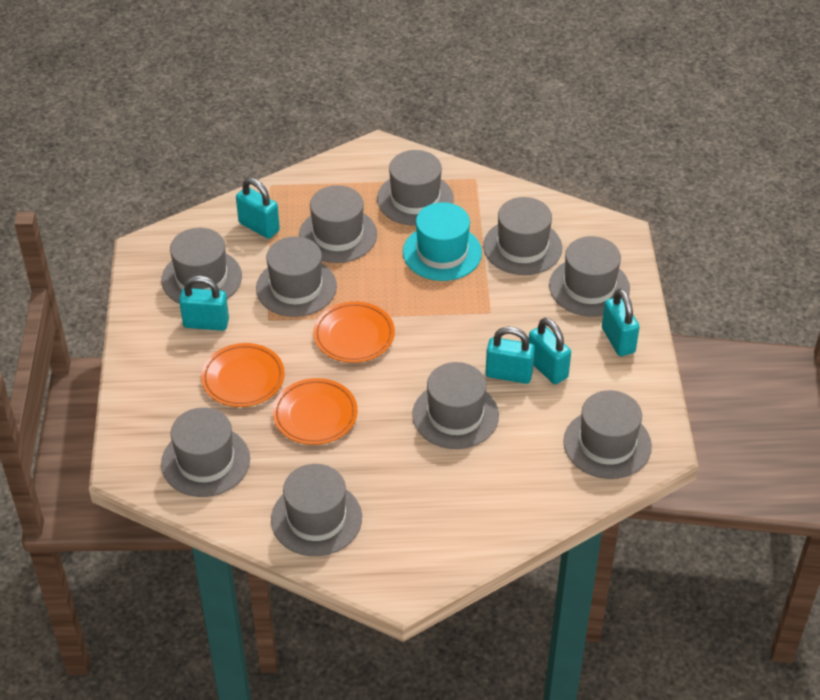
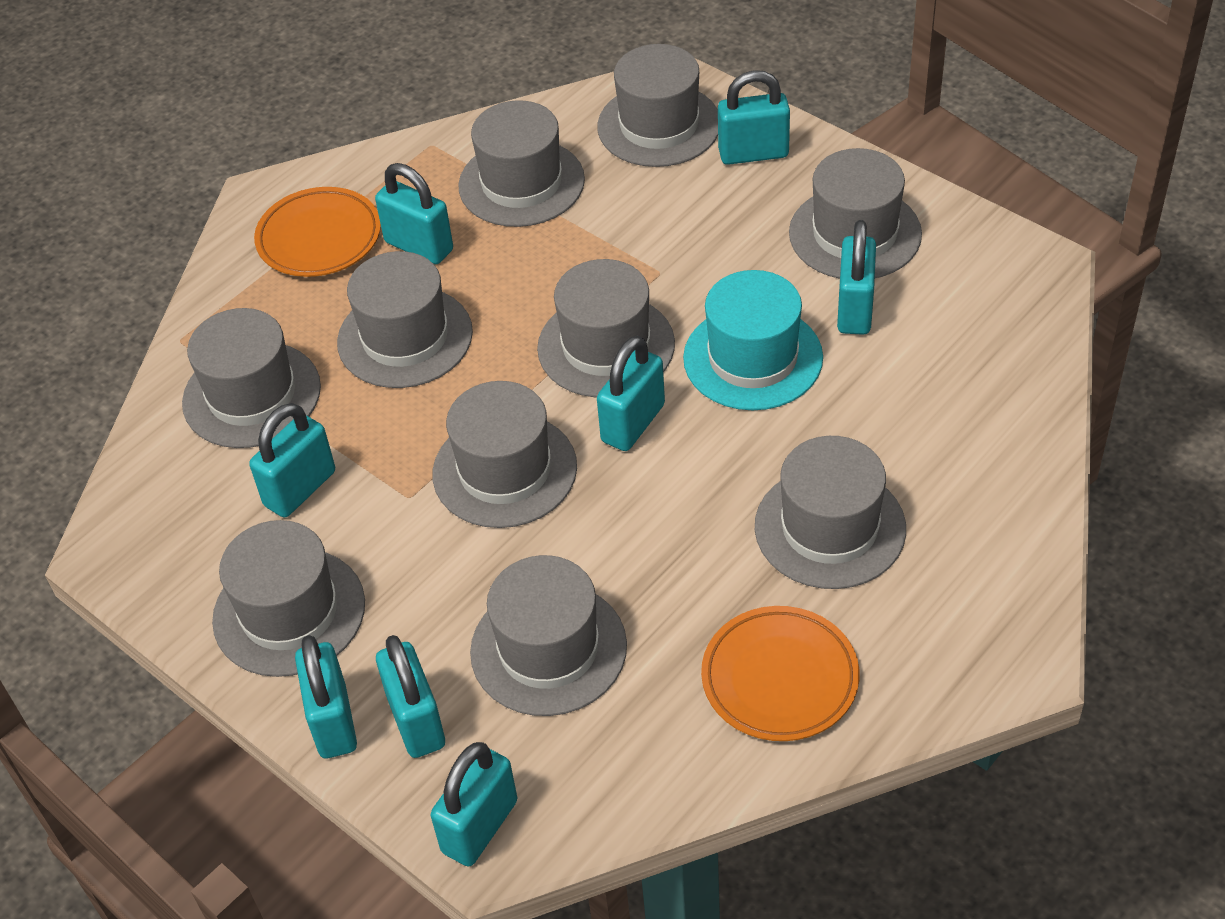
orange plate: [201,343,285,407] [273,378,358,445] [313,301,395,363] = 3 -> [254,187,381,277] [701,606,860,741] = 2
turquoise padlock: [179,275,229,331] [236,178,280,239] [485,327,535,384] [529,318,571,384] [602,288,640,356] = 5 -> [249,403,335,518] [295,635,357,758] [375,163,453,264] [376,635,445,758] [430,742,517,867] [597,336,665,451] [718,70,790,165] [837,220,876,335] = 8

